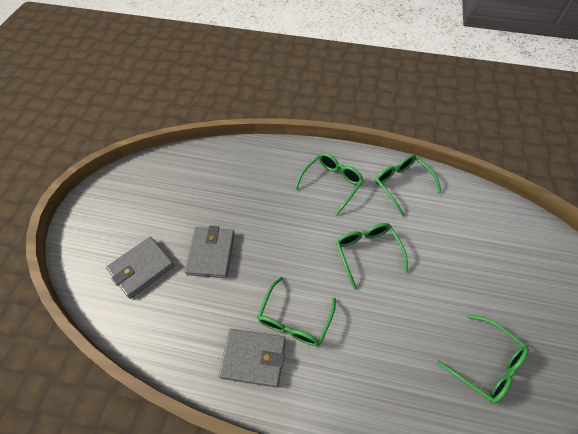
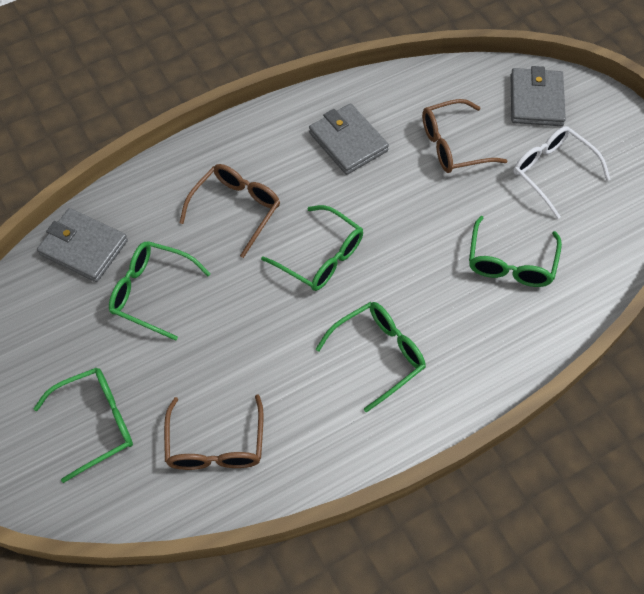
brown glasses: none = 0 -> [164,394,263,470] [180,164,280,258] [422,99,507,173] = 3
white glasses: none = 0 -> [513,126,611,219] = 1

